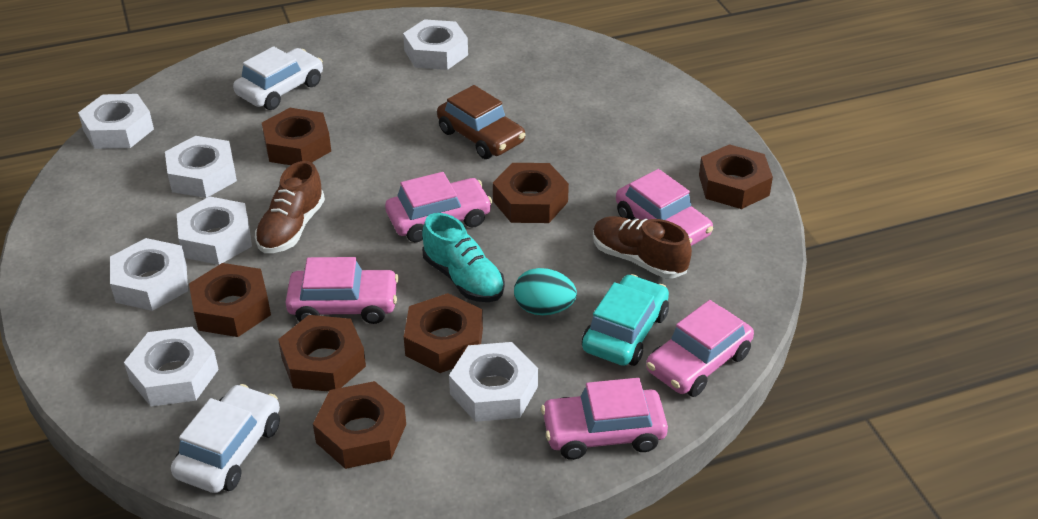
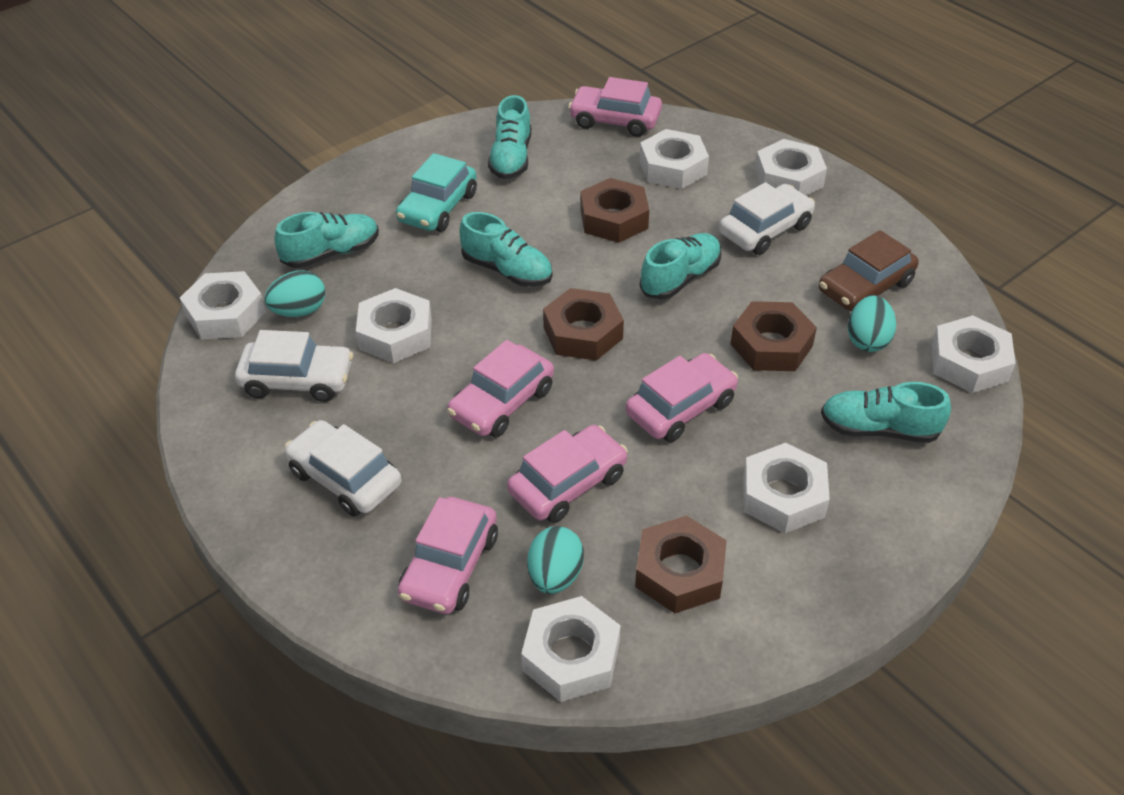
brown nut: [189,263,271,337] [262,108,331,165] [278,315,366,392] [313,381,406,469] [404,293,483,373] [493,163,569,223] [699,144,773,209] = 7 -> [543,288,624,361] [581,178,649,243] [635,516,727,613] [731,301,817,371] = 4
brown shoe: [255,161,325,253] [593,216,692,278] = 2 -> none = 0
turquoise egg: [514,268,577,315] = 1 -> [264,270,325,317] [527,526,584,594] [848,295,896,352] = 3
turquoise shoe: [422,213,505,302] = 1 -> [275,212,379,268] [459,212,553,287] [488,95,531,179] [640,233,721,300] [821,382,951,443] = 5
white car: [171,384,280,493] [233,46,323,110] = 2 -> [235,330,353,402] [284,420,401,516] [719,182,815,255] = 3

